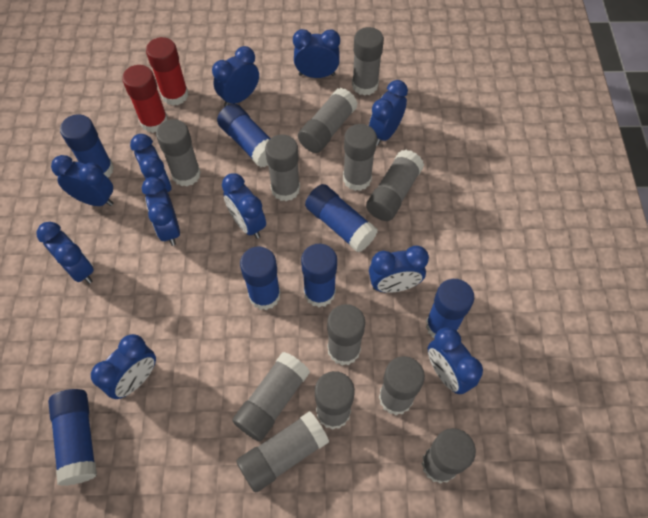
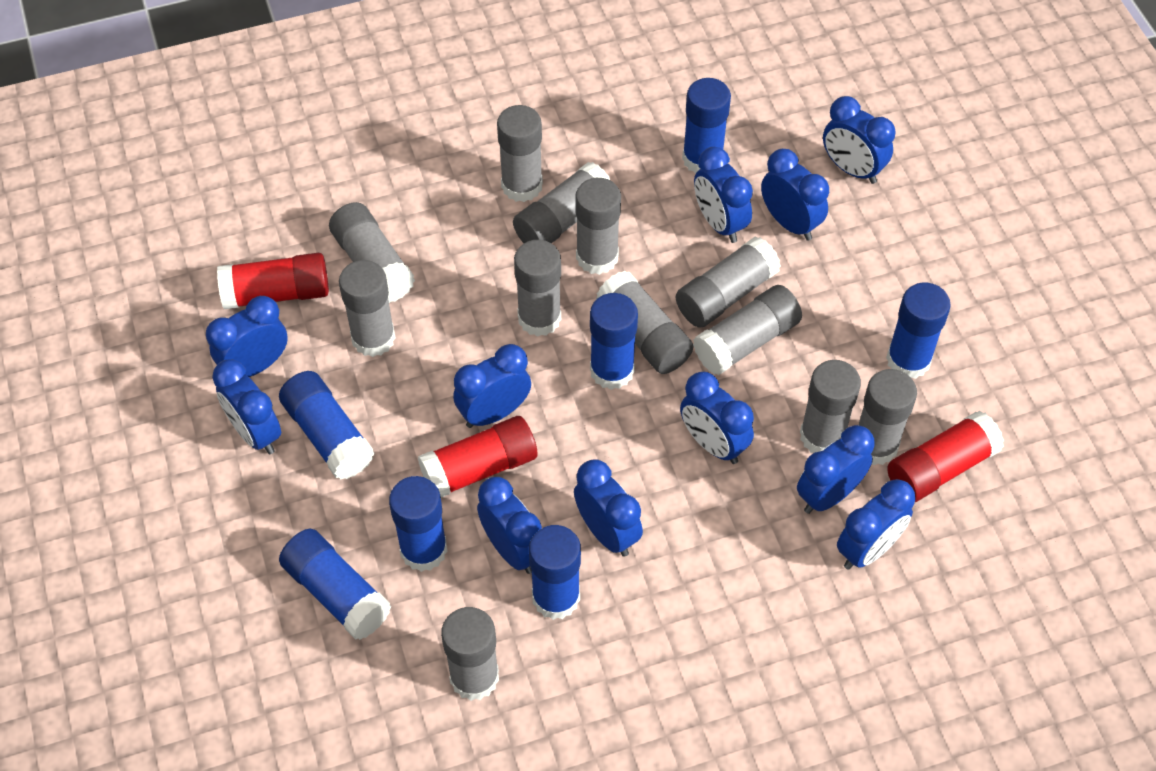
red glue stick: [122,65,168,133] [146,37,188,106] = 2 -> [217,253,329,309] [418,416,538,498] [887,411,1004,502] = 3

